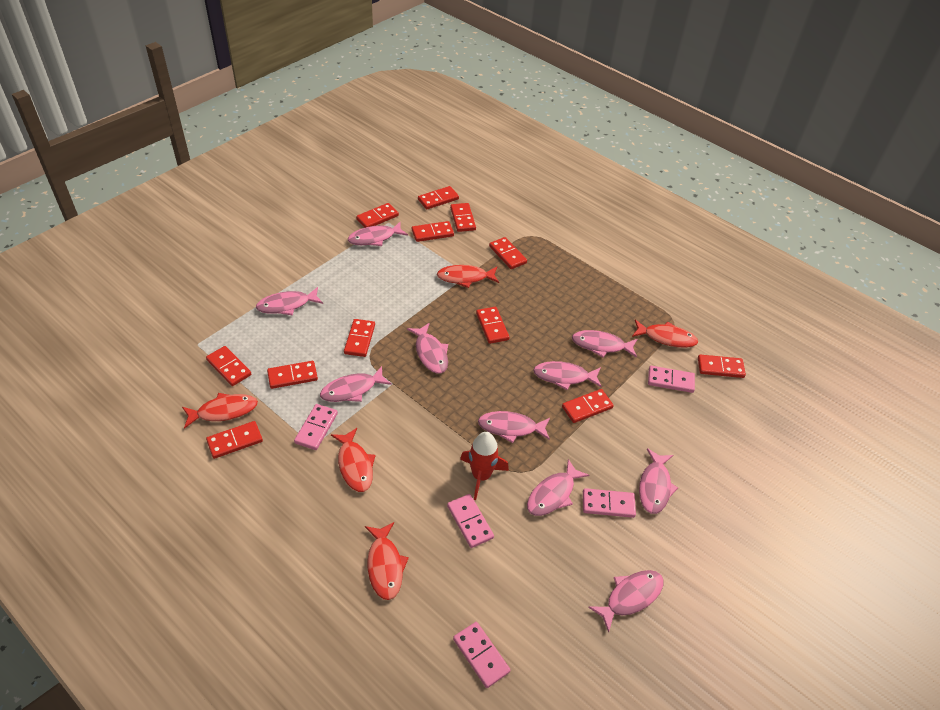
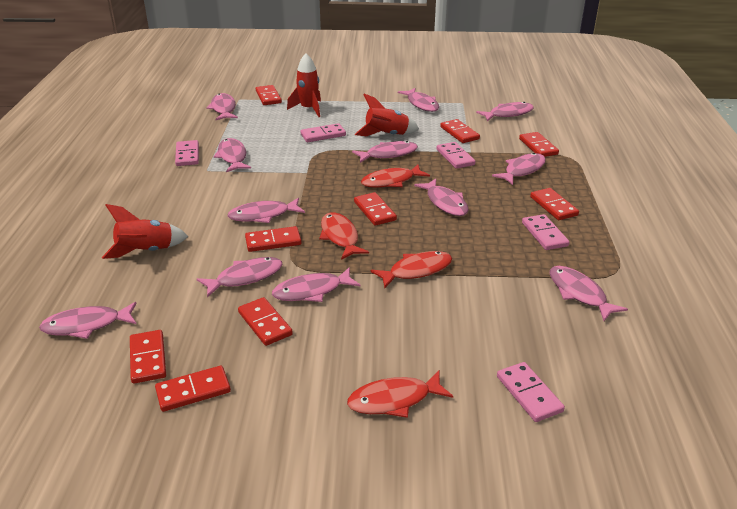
pink fish: [256,287,323,316] [320,366,392,402] [348,221,408,246] [407,323,448,374] [478,411,550,443] [527,459,589,516] [533,361,602,390] [572,330,637,358] [588,570,664,633] [639,448,678,514] = 10 -> [39,302,137,339] [197,257,283,298] [206,93,238,120] [213,138,251,172] [227,198,305,223] [272,267,361,302] [352,141,418,163] [398,88,439,112] [414,179,469,216] [476,102,534,121] [492,153,546,185] [550,266,628,321] = 12
red domino: [206,346,251,386] [206,421,263,459] [267,361,318,389] [344,319,375,357] [356,203,399,228] [412,221,454,242] [418,186,459,209] [450,203,476,232] [476,307,509,344] [489,237,527,269] [562,389,614,423] [698,354,746,378] = 12 -> [130,330,166,384] [155,366,231,412] [238,297,293,346] [245,226,301,252] [256,85,282,105] [354,192,397,226] [440,119,480,143] [519,132,559,157] [530,188,579,220] = 9
red fish: [182,393,258,429] [331,428,376,492] [365,522,409,600] [437,265,499,288] [632,319,698,348] = 5 -> [319,212,369,260] [347,371,453,418] [361,164,430,188] [370,251,452,288] = 4
red rocket: [460,432,509,500] = 1 -> [102,204,188,259] [287,53,321,117] [355,93,419,136] = 3

